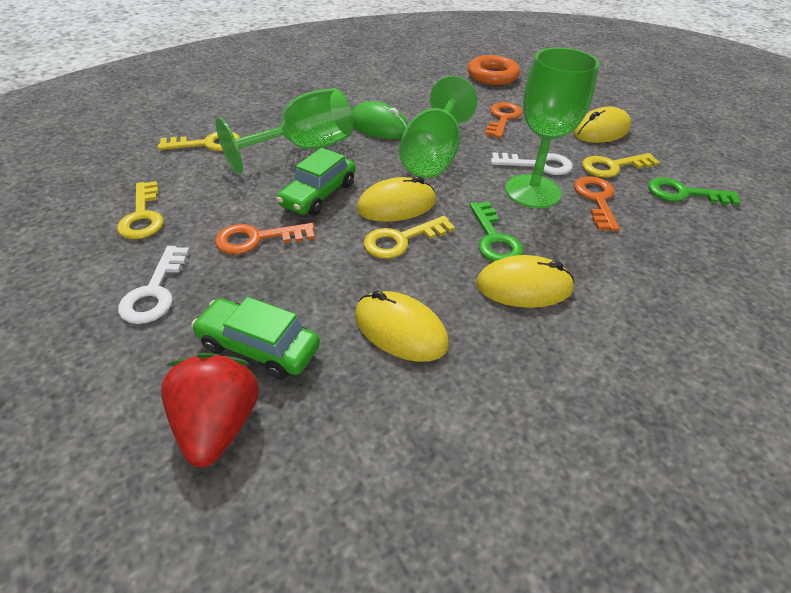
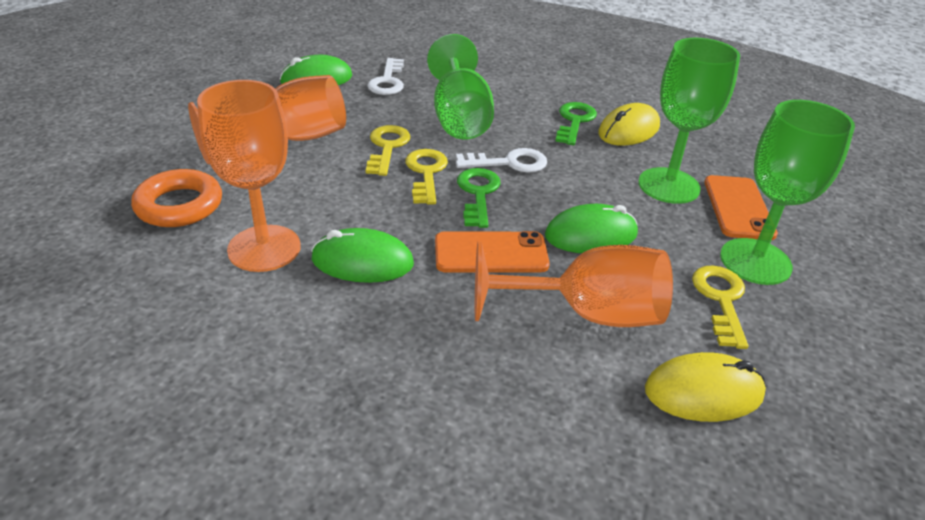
green car: [191,297,320,379] [276,148,356,215] = 2 -> none = 0
green mouse: [352,101,409,139] = 1 -> [280,55,352,85] [311,228,414,283] [545,204,638,253] = 3
orange goblet: none = 0 -> [188,75,346,164] [197,80,301,272] [475,242,673,327] = 3
orange key: [215,223,315,254] [485,102,522,138] [574,176,620,231] = 3 -> none = 0
orange phone: none = 0 -> [435,231,550,273] [704,175,778,240] = 2
red strawberry: [161,353,259,467] = 1 -> none = 0
yellow key: [117,181,164,239] [158,132,240,151] [364,216,455,259] [582,153,660,178] = 4 -> [366,125,411,176] [405,149,448,205] [692,265,748,349] = 3
yellow mouse: [355,290,449,362] [357,176,436,222] [476,255,575,308] [573,107,631,143] = 4 -> [598,103,660,146] [645,352,766,422] = 2

